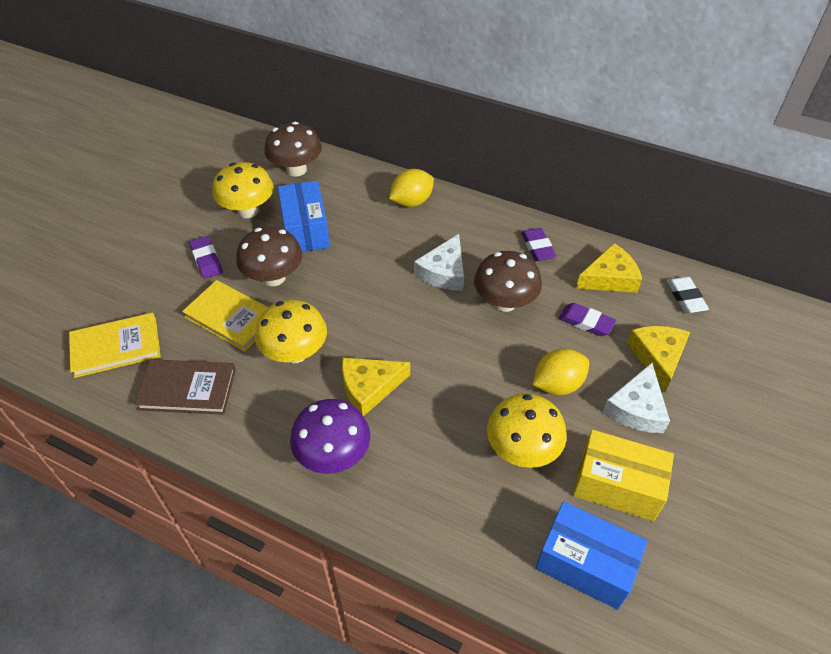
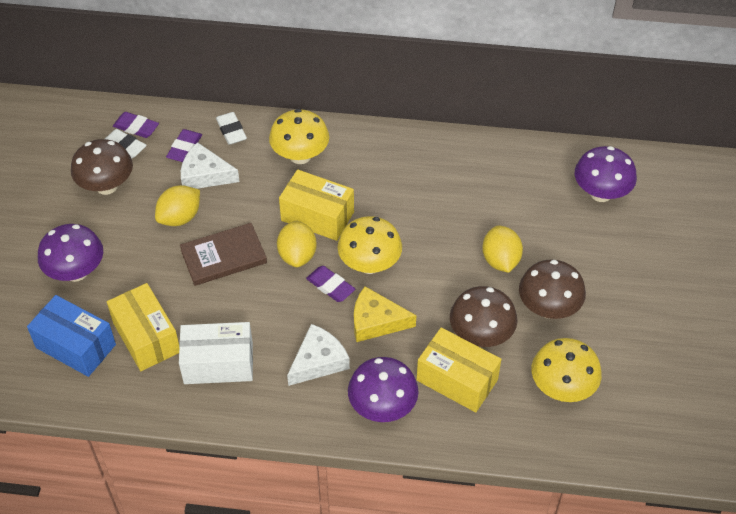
blue box: [278,181,330,252] [536,501,648,610] = 2 -> [27,295,116,377] = 1
purple mushroom: [290,399,370,474] = 1 -> [38,224,103,282] [348,357,419,422] [575,146,637,202] = 3
white box: none = 0 -> [179,322,253,384] = 1
white eraser: [667,277,709,313] = 1 -> [105,129,147,159] [216,112,247,145] = 2
yellow book: [69,313,161,378] [182,280,268,352] = 2 -> none = 0
yellow box: [573,430,674,521] = 1 -> [107,283,179,371] [279,169,354,241] [417,327,501,412] = 3
yellow cheese: [342,358,410,416] [576,243,642,293] [627,326,690,392] = 3 -> [354,286,416,342] = 1
yellow lemon: [389,169,434,207] [533,349,589,395] = 2 -> [155,185,200,226] [277,220,317,267] [482,226,523,273] = 3

